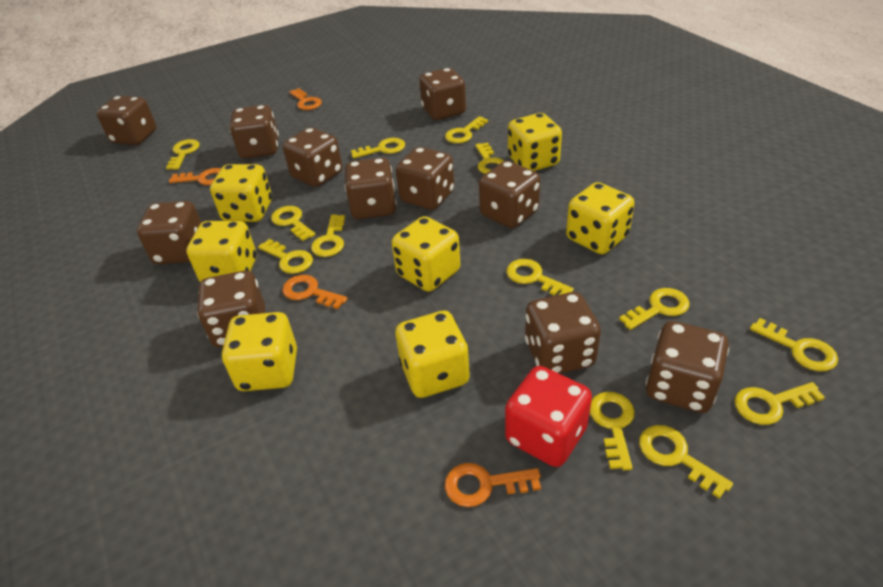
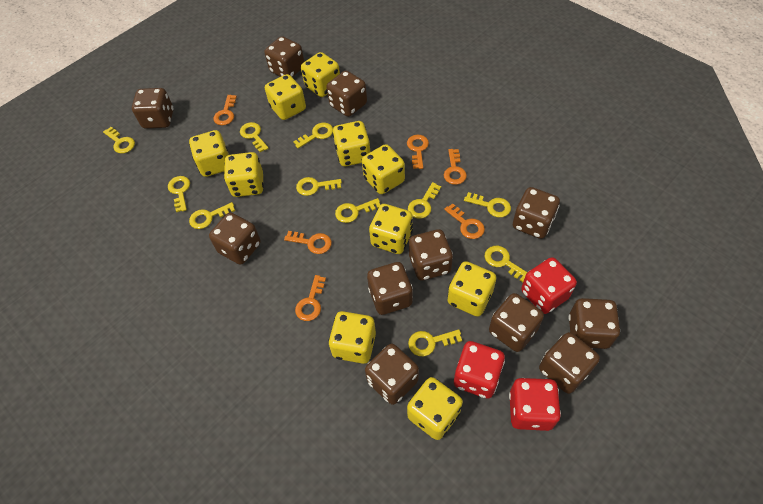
orange key: [169,168,221,185] [282,275,348,309] [290,88,322,110] [445,463,541,507] = 4 -> [213,95,237,125] [284,231,332,254] [295,275,326,321] [407,135,429,169] [444,149,467,185] [444,203,485,239] = 6
red dice: [505,366,592,467] = 1 -> [454,341,505,399] [509,378,561,431] [521,257,577,314] = 3
yellow dice: [186,221,256,282] [210,164,272,222] [222,312,297,391] [392,216,460,292] [395,311,470,398] [508,113,562,171] [566,182,635,254] = 7 -> [189,130,229,177] [224,152,264,197] [265,74,306,120] [301,52,340,97] [329,311,376,364] [333,121,371,166] [362,144,405,194] [369,204,413,254] [407,377,463,440] [448,261,496,317] = 10
yellow key: [166,139,200,170] [258,239,313,274] [271,206,316,241] [311,214,345,257] [351,138,405,159] [445,116,488,143] [475,142,504,174] [506,259,574,296] [590,392,635,470] [619,288,689,330] [639,425,733,499] [734,382,825,425] [750,318,838,371] = 13 -> [103,127,135,153] [168,176,190,212] [189,202,235,229] [240,122,269,152] [293,123,333,148] [296,177,342,196] [335,198,380,223] [408,182,441,219] [408,329,462,356] [464,192,511,217] [484,246,527,282] = 11

